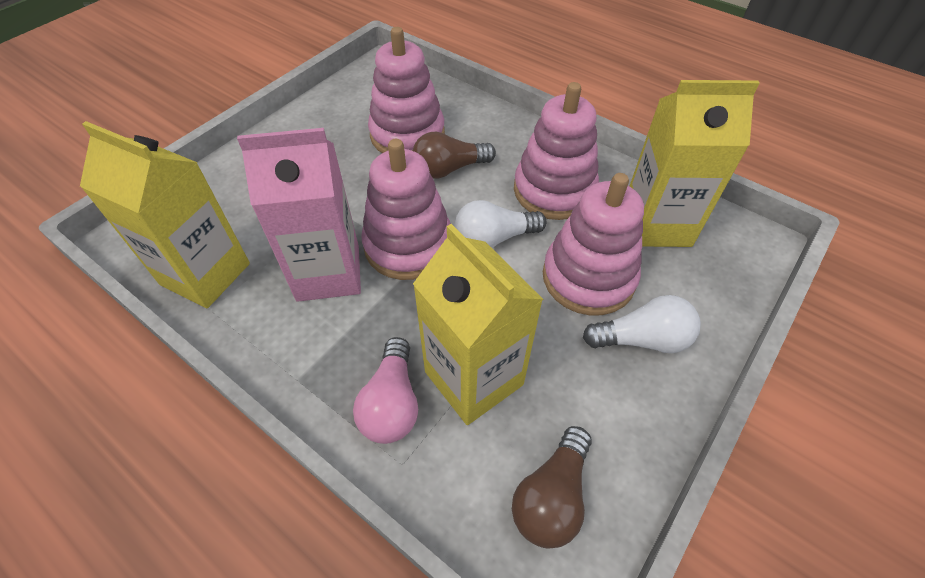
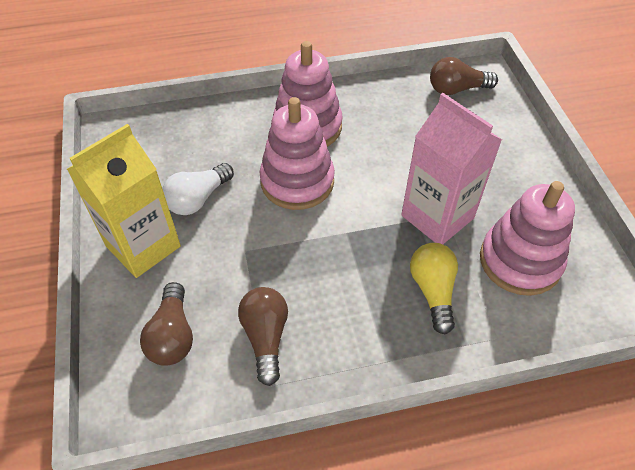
brown light bulb: [413,132,496,179] [512,426,592,549] = 2 -> [140,282,193,366] [238,287,288,386] [430,57,498,95] = 3
pink light bulb: [353,337,418,444] = 1 -> none = 0
pink stacking toy: [361,139,451,280] [368,27,445,153] [514,82,599,220] [543,173,644,316] = 4 -> [259,97,335,210] [273,41,343,147] [480,181,575,296] = 3
white light bulb: [455,200,547,248] [583,295,701,353] = 2 -> [162,163,234,215] = 1
yellow carton: [80,121,250,308] [413,224,543,425] [630,80,760,247] = 3 -> [67,124,181,278] = 1
yellow light bulb: none = 0 -> [410,243,458,335] = 1

